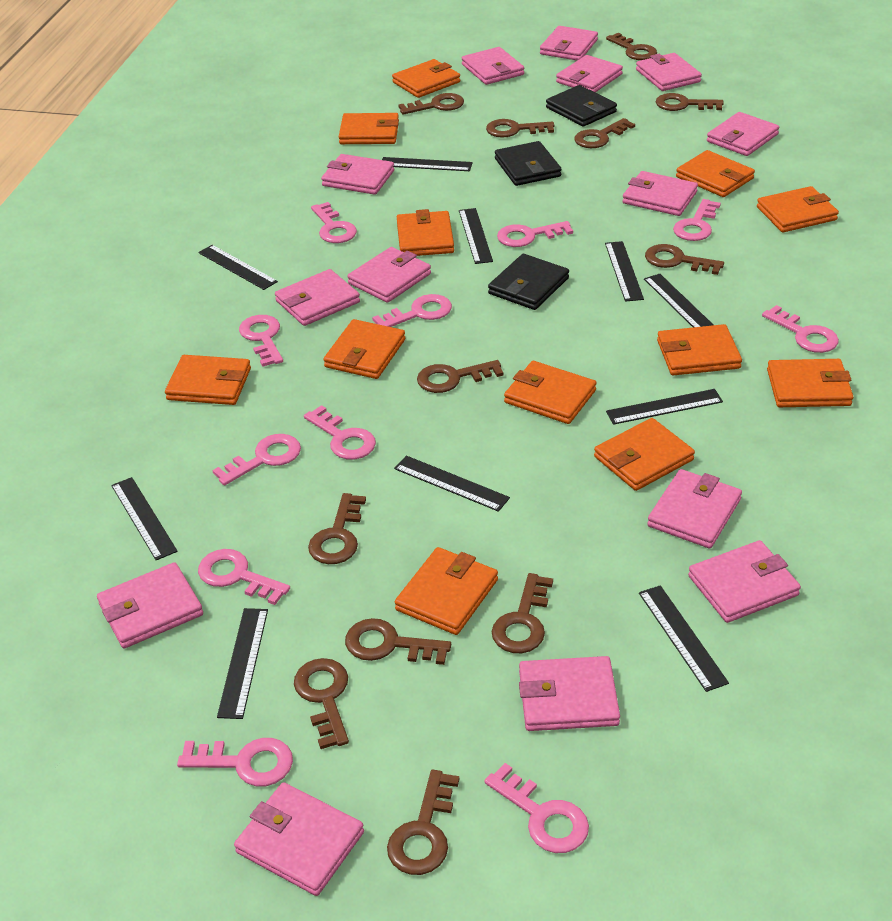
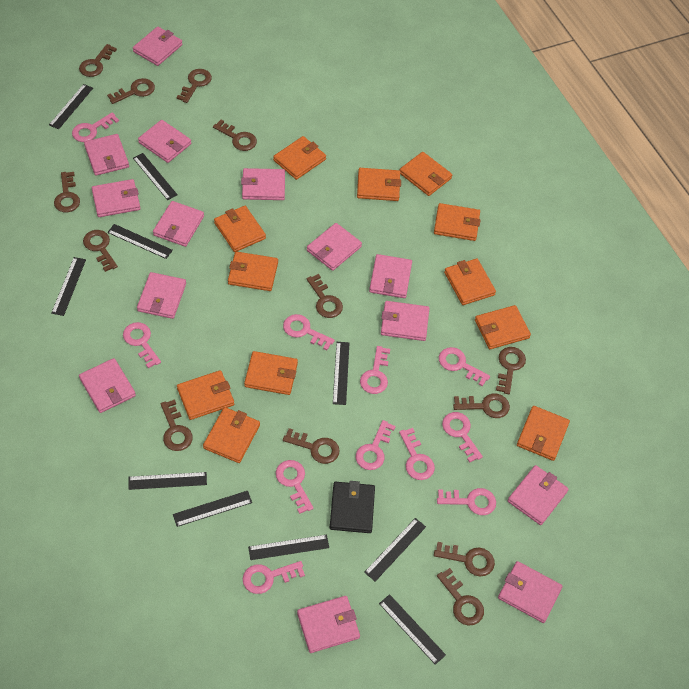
black wallet: [488,254,569,310] [495,141,562,186] [546,85,617,127] = 3 -> [330,481,375,533] = 1
brown key: [294,658,349,749] [308,493,366,564] [345,618,451,665] [387,770,459,875] [398,93,464,115] [417,360,504,393] [486,119,554,138] [491,573,553,653] [574,118,635,148] [606,33,657,60] [645,244,724,275] [656,93,724,111] = 12 -> [54,172,80,212] [79,44,117,77] [83,230,118,272] [107,78,155,104] [161,399,193,451] [176,69,212,103] [213,120,257,151] [283,428,340,464] [307,274,343,318] [434,542,495,576] [437,568,484,626] [453,393,510,418] [496,347,526,394] = 13

